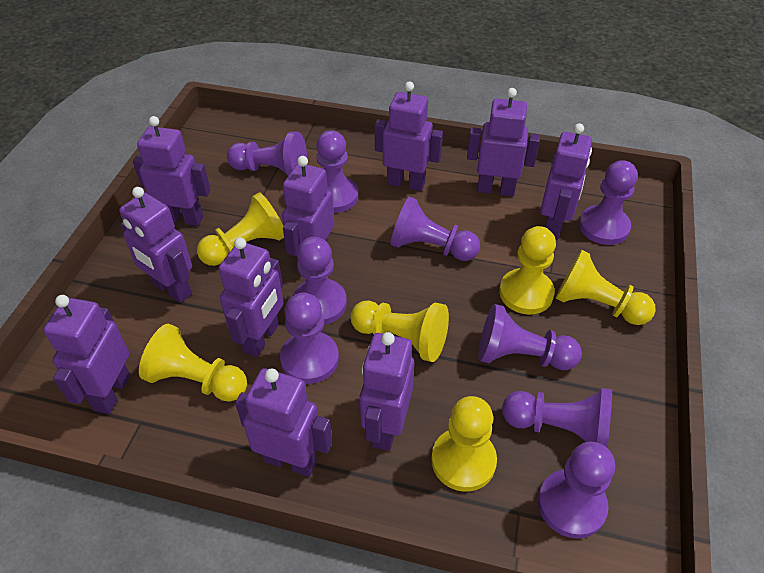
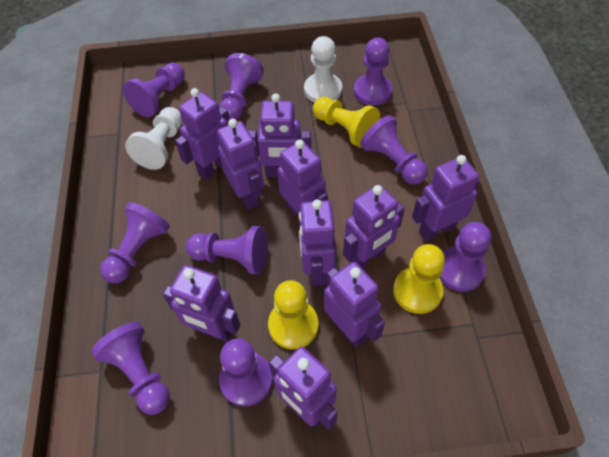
white pawn: none = 0 -> [125,107,182,170] [304,36,342,103] = 2
yellow pawn: [139,324,247,402] [197,192,284,266] [350,300,449,362] [431,396,497,492] [499,226,556,315] [556,250,656,325] = 6 -> [268,280,318,350] [313,97,380,148] [393,244,445,314] = 3

